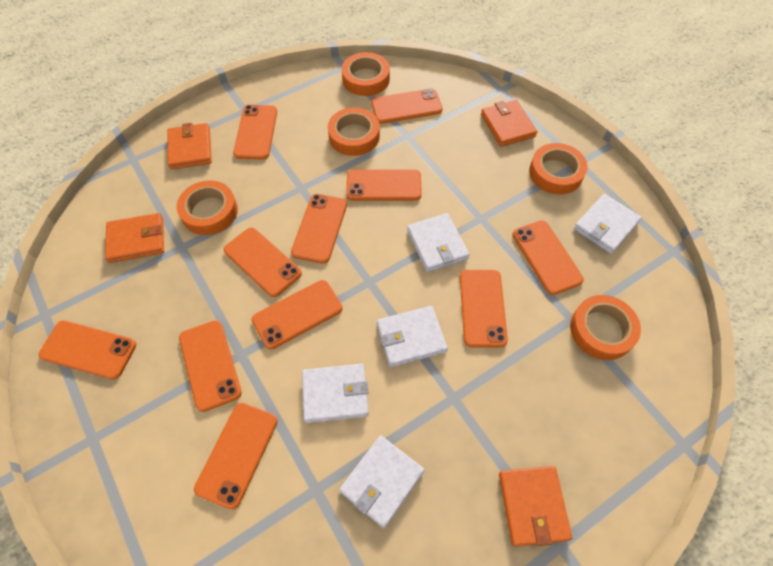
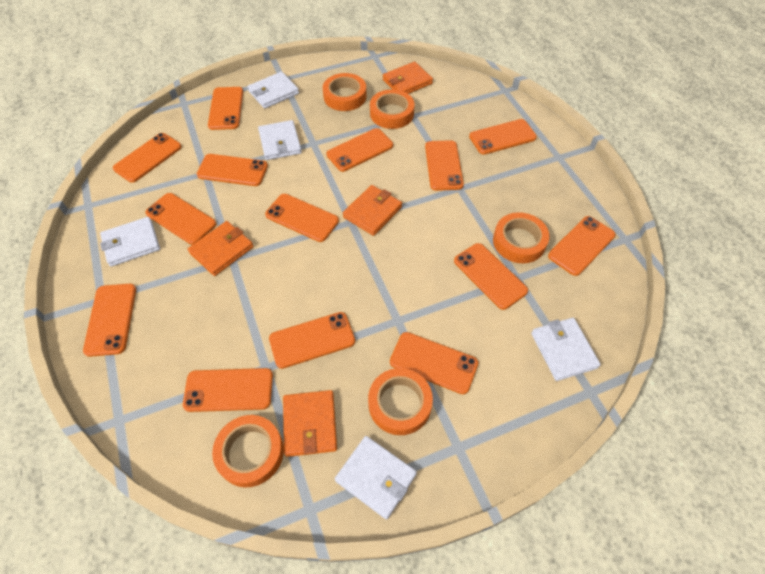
orange phone: [39,320,136,380] [179,320,242,412] [194,403,278,510] [224,228,302,297] [233,105,277,160] [252,280,343,350] [291,194,347,264] [346,170,422,201] [371,88,443,124] [460,270,508,348] [512,220,584,295] = 11 -> [83,284,136,357] [113,133,182,183] [145,193,216,245] [183,368,273,412] [197,154,268,186] [208,87,243,130] [265,194,339,242] [269,312,355,369] [326,128,393,172] [390,332,478,394] [425,140,464,191] [454,243,528,310] [469,119,537,155] [548,216,616,276] = 14

